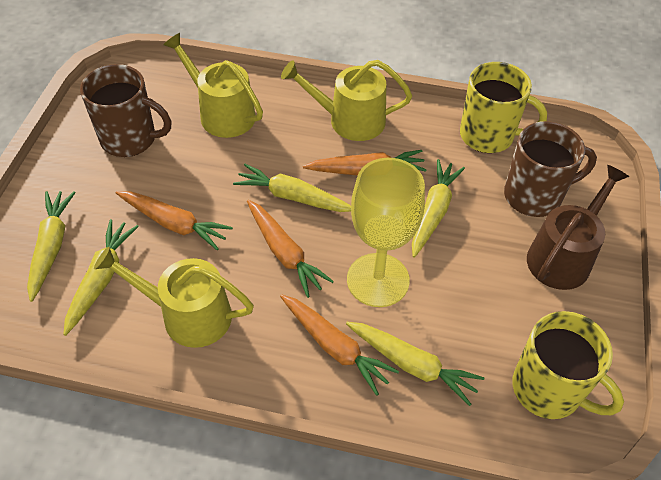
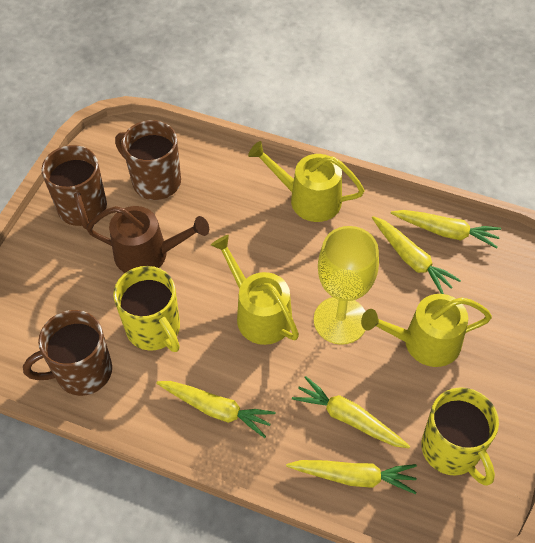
brown mug: [80,64,172,157] [504,121,597,217] = 2 -> [23,310,112,396] [42,145,107,229] [115,120,181,200] = 3
orange carrot: [116,191,233,250] [247,200,334,298] [280,295,399,396] [303,150,427,176] = 4 -> none = 0

